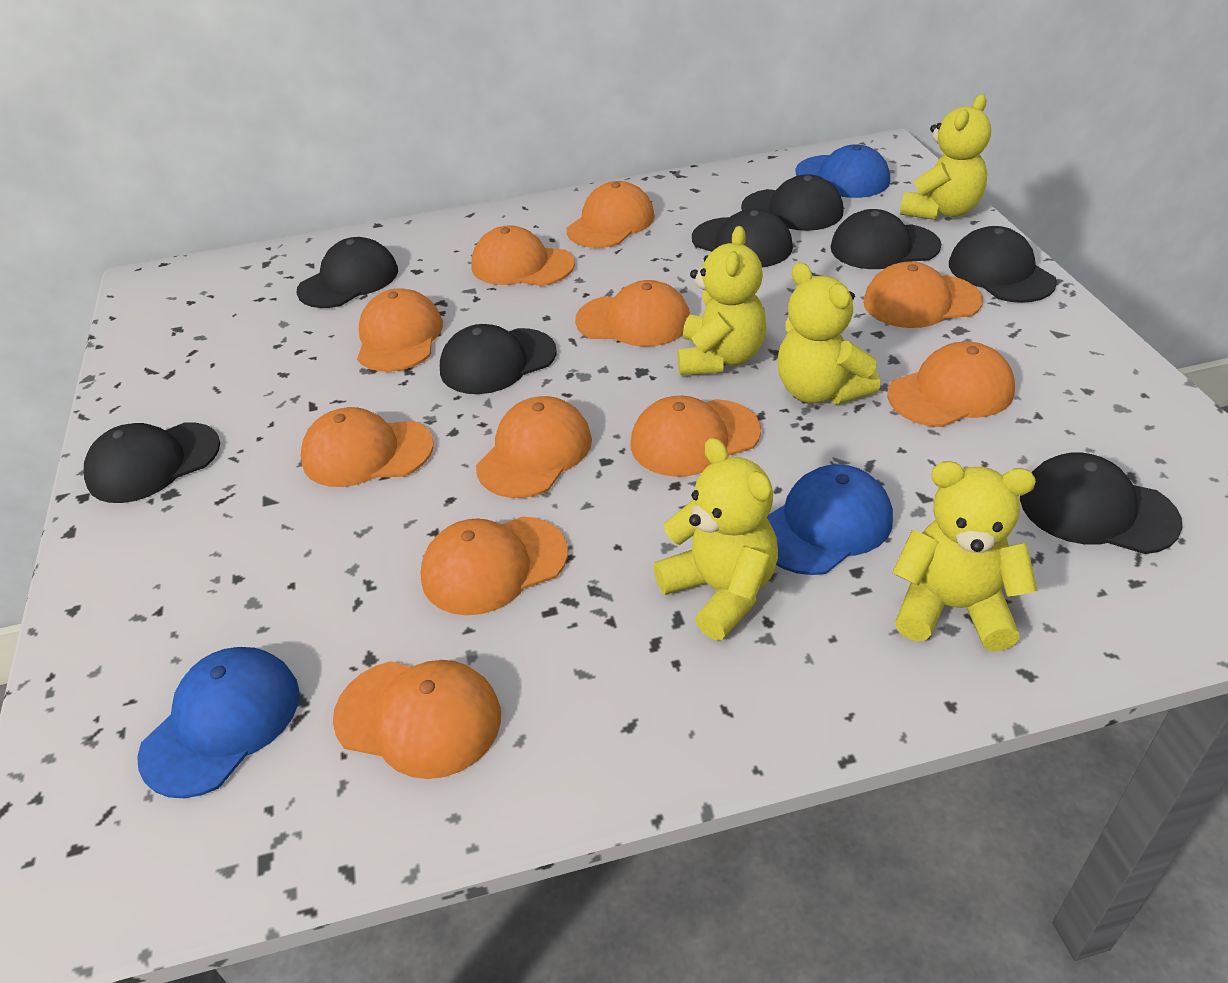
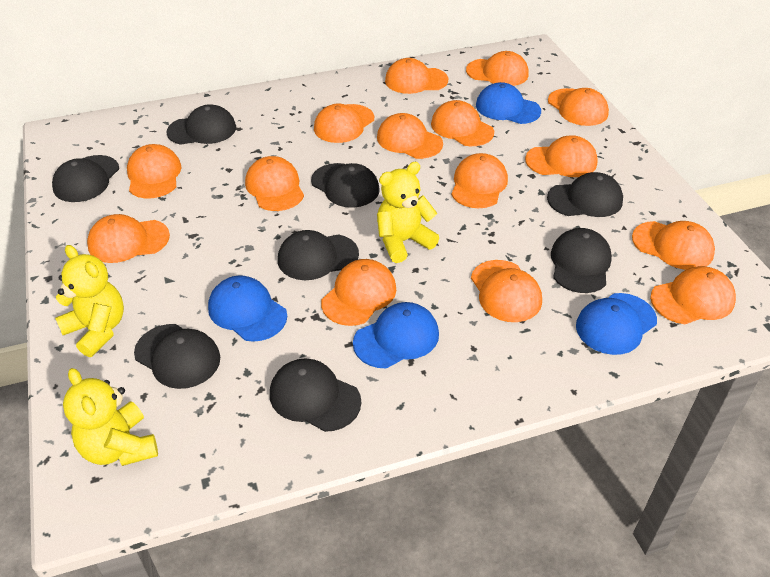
blue cap: [137,647,300,798] [767,464,893,575] [795,144,890,198] = 3 -> [208,275,287,342] [353,302,439,368] [476,82,541,124] [576,293,657,355] = 4
orange cap: [301,407,434,487] [333,660,501,779] [357,288,443,372] [420,516,568,615] [471,225,575,286] [476,396,592,498] [567,181,655,248] [575,280,690,347] [631,396,761,477] [863,261,983,328] [887,341,1015,427] = 11 -> [87,214,170,263] [127,144,182,198] [245,156,304,211] [314,103,374,143] [321,259,396,326] [377,113,443,159] [385,58,448,94] [431,100,494,146] [451,153,508,208] [466,51,529,86] [471,260,542,322] [525,135,598,177] [548,88,609,126] [632,221,715,270] [650,266,736,324] = 15
yellow teddy bear: [653,438,778,640] [677,226,766,375] [778,262,880,404] [892,461,1038,651] [900,94,991,220] = 5 -> [55,245,124,357] [63,368,158,466] [377,162,439,263] = 3

